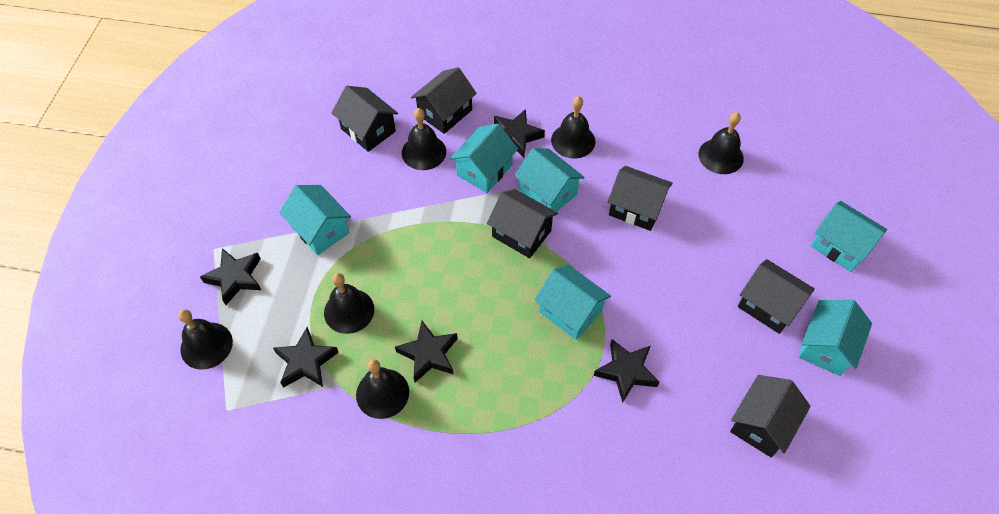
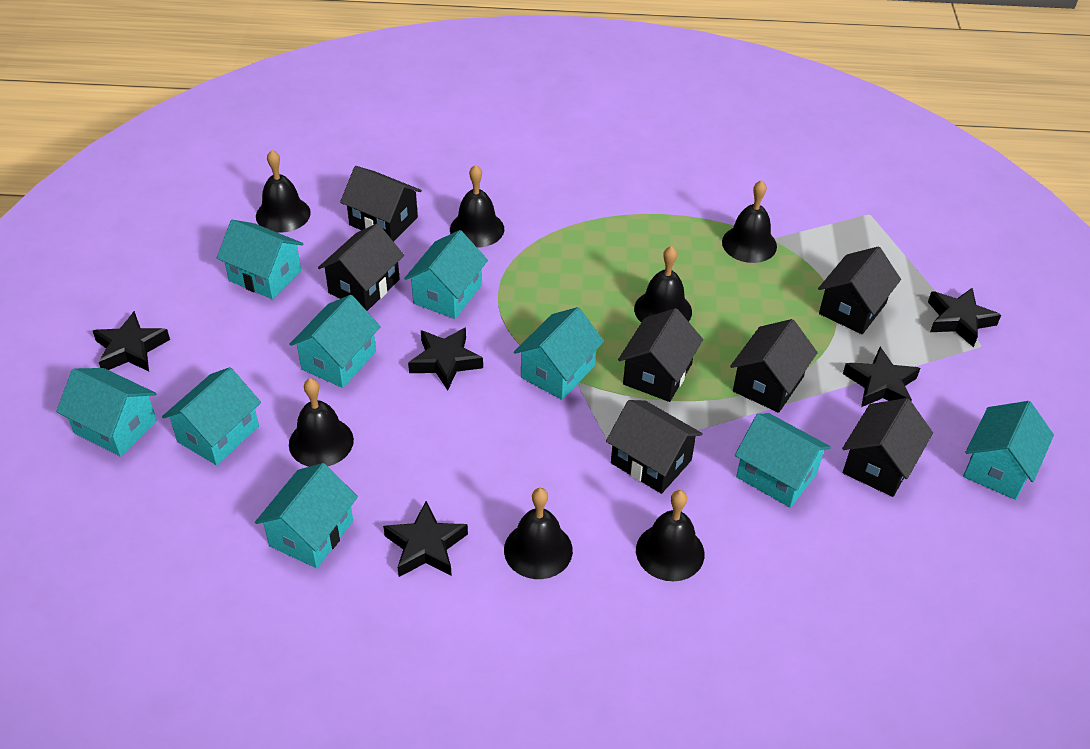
black bell: [178,309,233,370] [324,273,374,334] [356,359,409,419] [402,108,446,170] [551,96,595,159] [698,112,744,174] = 6 -> [256,150,311,233] [289,378,354,467] [450,165,504,247] [504,488,573,579] [634,246,692,322] [636,490,704,581] [722,180,777,263] = 7
black house: [332,86,398,152] [411,67,477,134] [487,189,558,258] [608,166,673,231] [730,375,811,457] [738,259,815,334] = 6 -> [318,223,404,311] [340,166,422,242] [606,400,703,494] [618,308,703,402] [730,319,818,413] [818,247,901,334] [842,398,933,497] = 7
turquoise house: [279,185,351,255] [450,124,518,193] [514,148,585,212] [534,265,611,340] [798,300,872,376] [811,201,887,272] = 6 -> [56,368,157,457] [162,367,261,465] [217,220,303,299] [255,463,358,568] [289,295,381,388] [404,230,488,319] [514,307,604,400] [735,414,831,508] [963,401,1054,500] = 9

